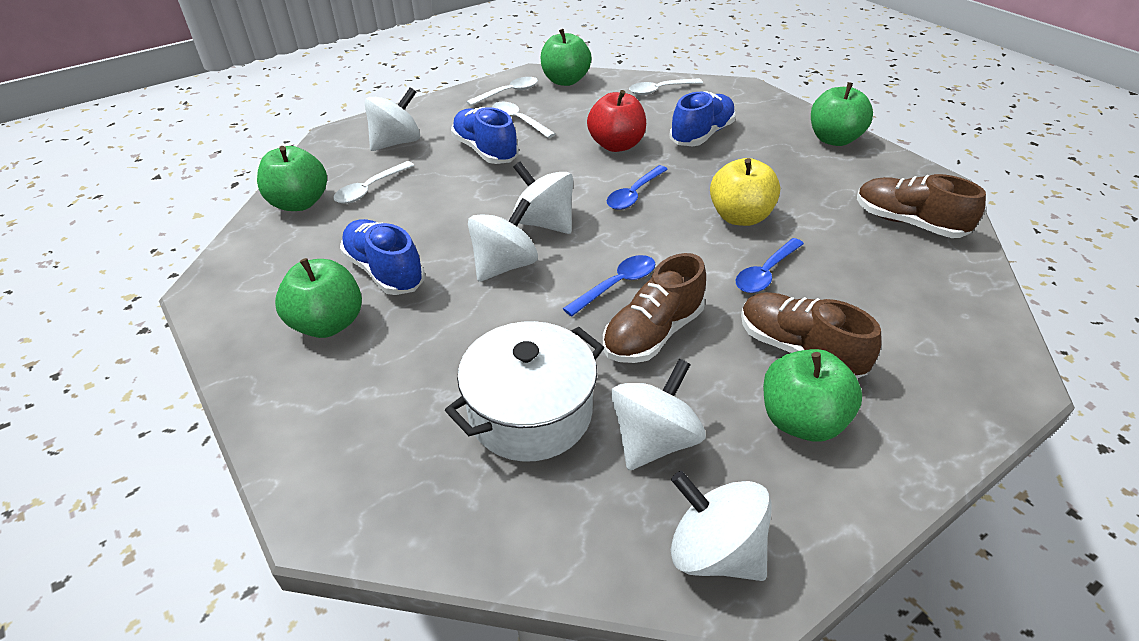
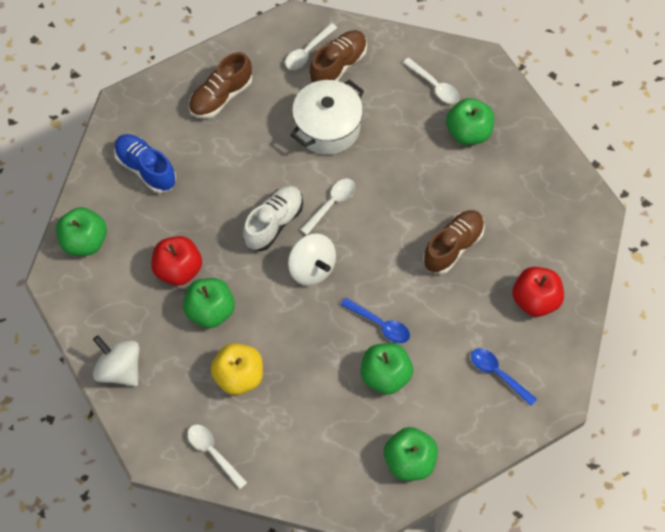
blue shoe: [340,219,425,295] [451,107,519,164] [669,91,736,146] = 3 -> [114,134,176,193] = 1
blue spoon: [563,255,656,317] [607,165,668,210] [735,238,804,293] = 3 -> [341,298,410,343] [471,348,537,406] = 2
red apple: [587,90,646,152] = 1 -> [151,236,202,286] [512,267,564,317] = 2
white shoe: none = 0 -> [243,186,303,251] = 1
white spinning top: [365,87,420,151] [468,198,538,282] [513,162,573,234] [611,358,705,470] [671,471,772,581] = 5 -> [93,335,139,386] [288,234,336,286] = 2

